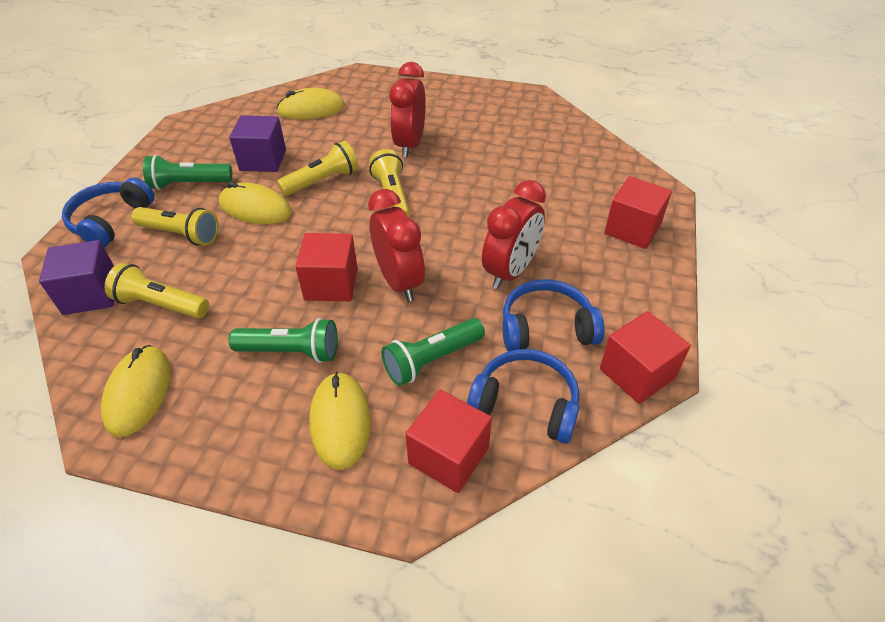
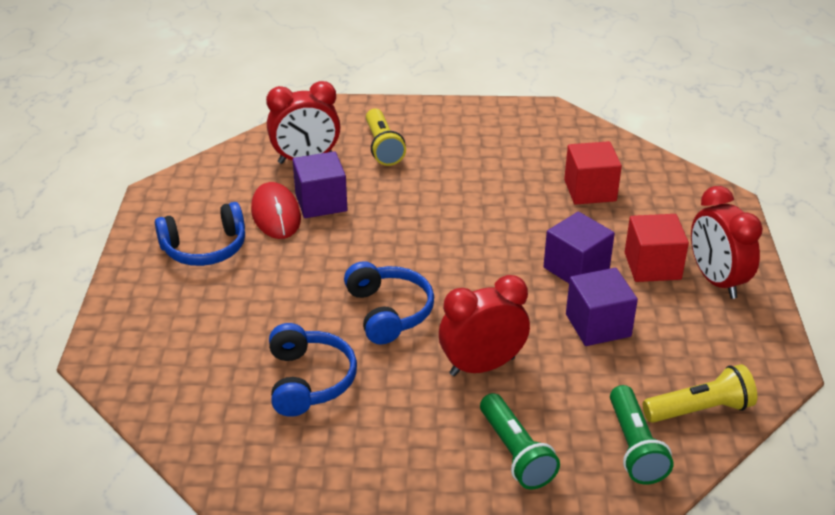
green flashlight: [143,155,233,190] [229,318,338,363] [381,318,485,386] = 3 -> [480,393,560,490] [610,385,674,484] = 2
purple cube: [39,240,114,315] [229,115,286,172] = 2 -> [293,151,347,218] [543,212,615,283] [566,268,638,346] = 3
red cube: [295,233,358,301] [405,390,492,493] [600,311,691,404] [604,176,672,249] = 4 -> [564,141,622,205] [625,214,689,282] = 2
red mouse: none = 0 -> [251,182,301,239] = 1
yellow flashlight: [105,263,209,319] [131,207,219,246] [277,140,359,196] [369,149,410,218] = 4 -> [366,109,406,166] [643,364,757,423] = 2
yellow mouse: [101,345,171,437] [219,182,292,224] [276,88,345,119] [309,372,371,470] = 4 -> none = 0

